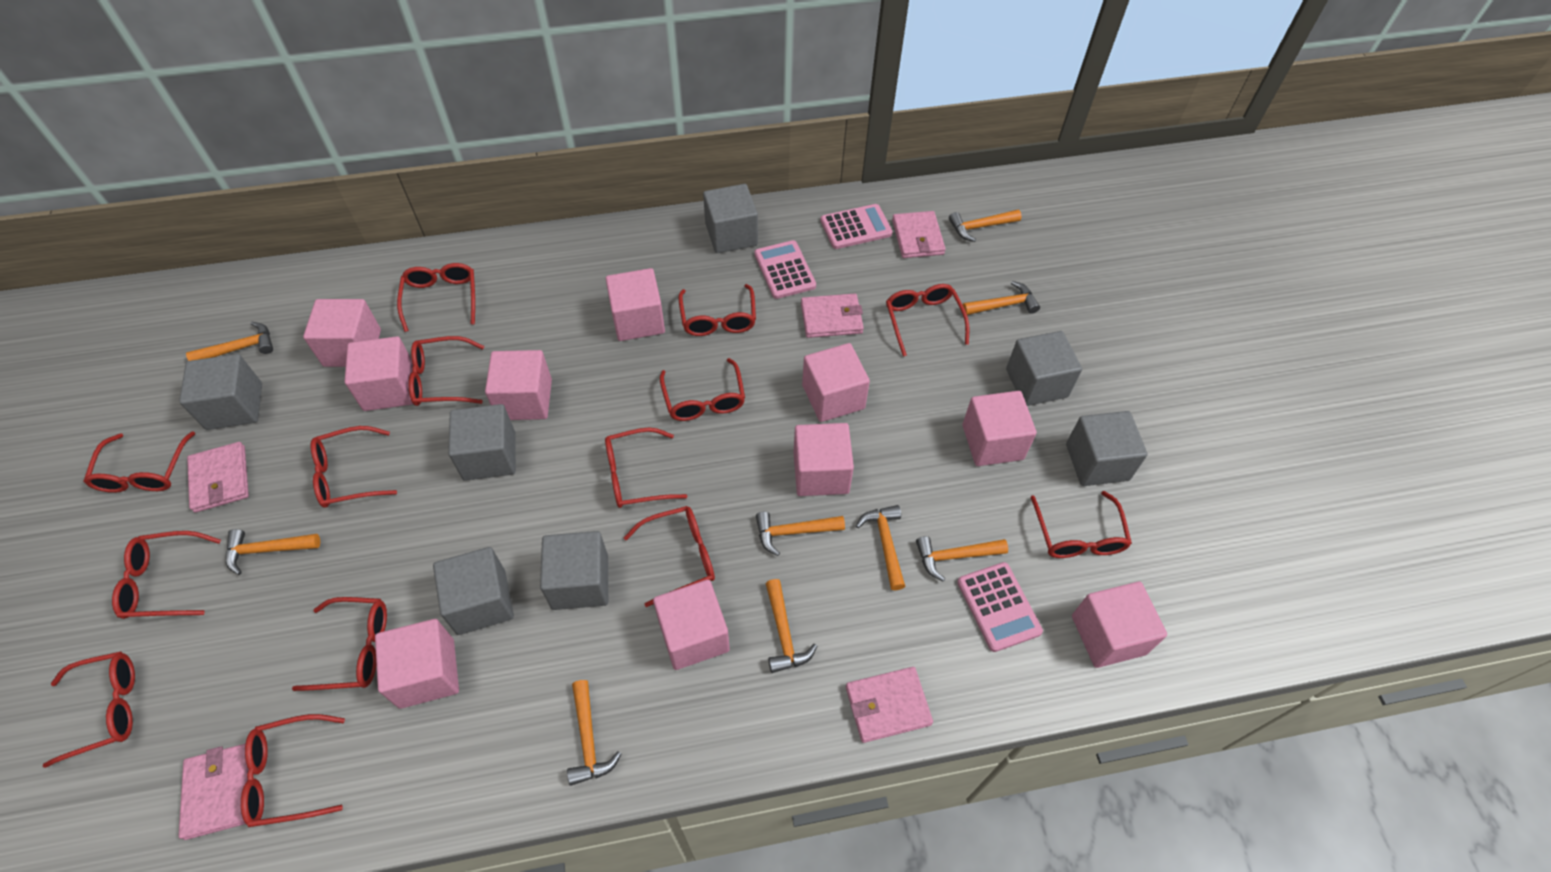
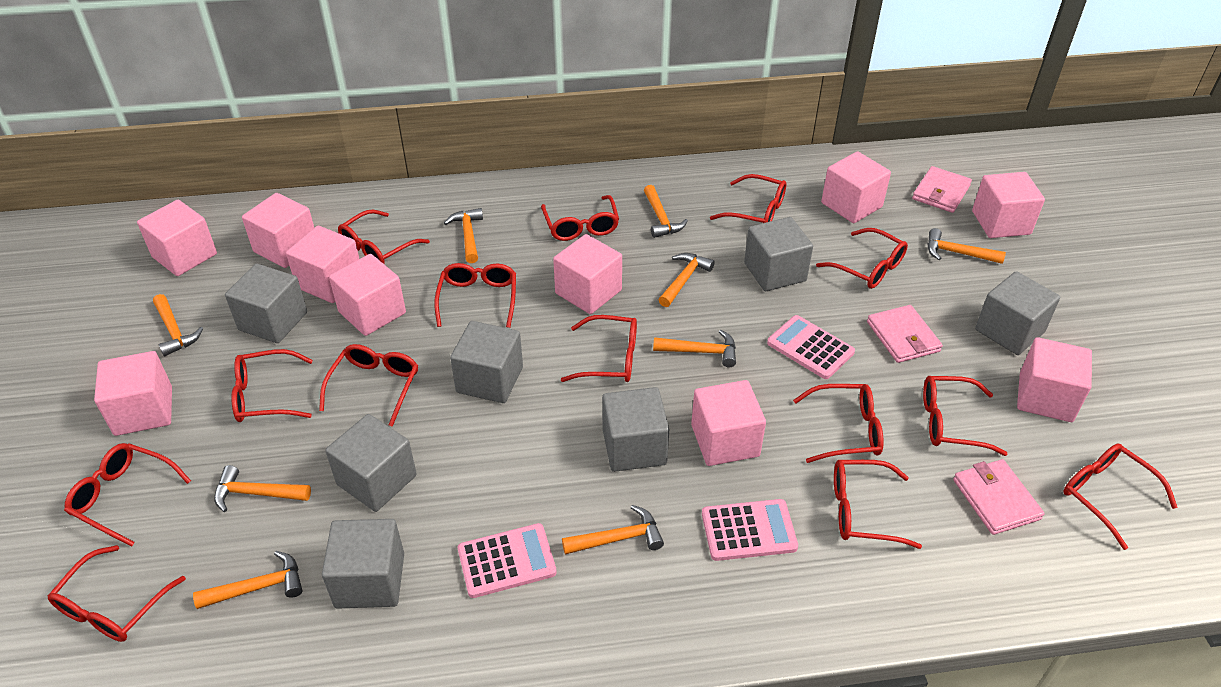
pink wallet: [179,744,249,840] [187,442,249,513] [801,294,864,338] [846,667,933,743] [892,211,946,258] = 5 -> [867,305,943,363] [912,166,972,213] [953,459,1045,535] = 3

